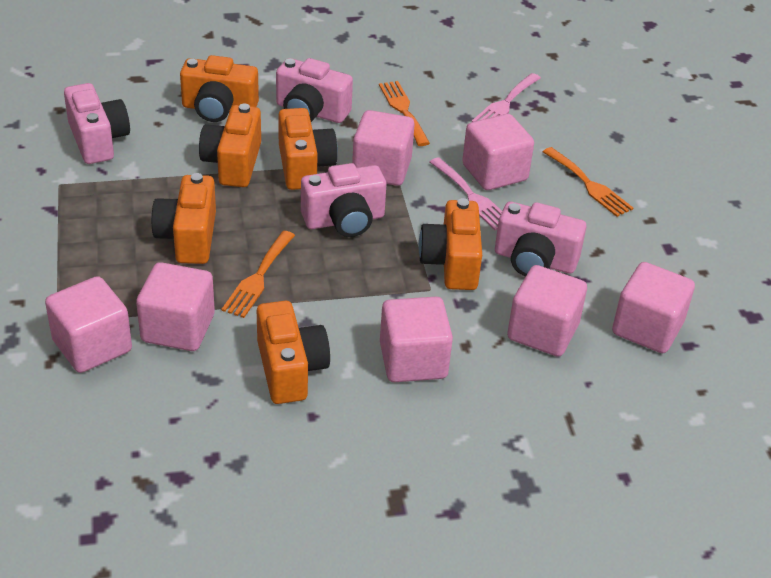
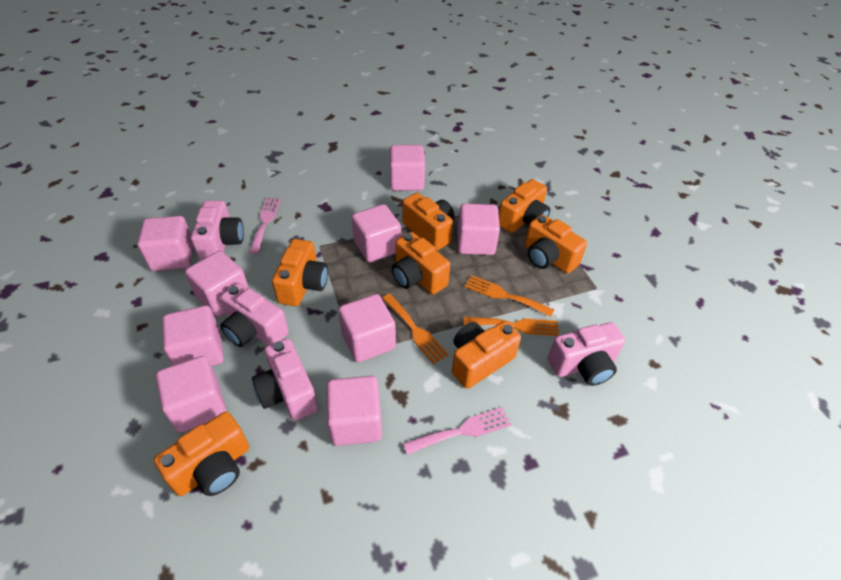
orange camera: [151,173,216,264] [180,55,259,122] [199,103,261,187] [257,301,330,404] [278,108,338,190] [419,198,482,290] = 6 -> [154,412,249,496] [272,239,328,306] [392,232,450,295] [402,193,455,250] [452,321,521,389] [499,179,550,233] [525,214,587,273] = 7
pink cube: [45,276,132,373] [136,262,215,351] [352,110,415,186] [380,296,453,382] [462,114,534,190] [507,265,587,357] [612,262,695,353] = 7 -> [137,216,194,271] [156,356,226,432] [162,305,224,366] [185,251,249,317] [326,376,382,446] [338,294,396,362] [352,204,401,262] [389,145,425,191] [457,203,500,255] = 9

